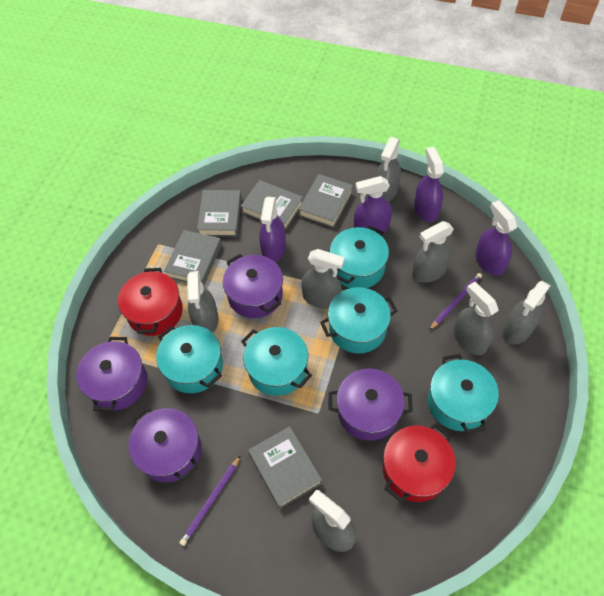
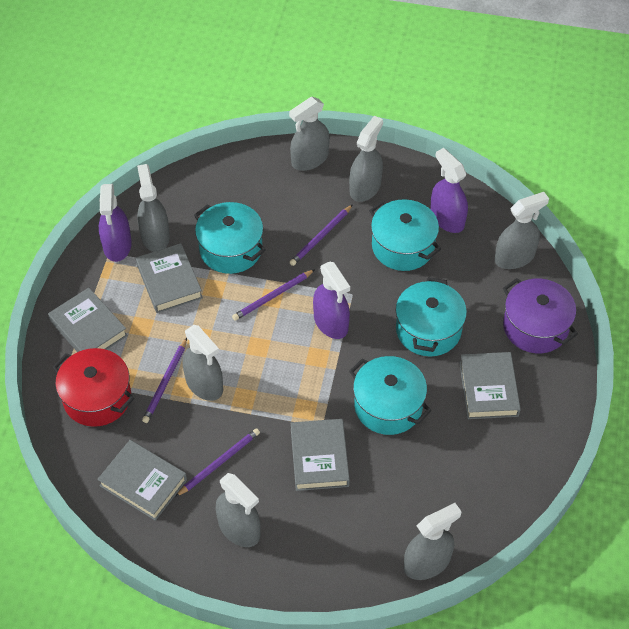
purple pencil: [179,455,241,546] [429,273,482,330] = 2 -> [142,338,187,423] [175,428,260,497] [232,269,315,321] [290,205,352,266] = 4
purple pot: [76,337,147,411] [128,408,201,483] [223,254,283,318] [328,369,413,441] = 4 -> [503,278,578,353] = 1
purple spray bottle: [259,197,286,262] [354,176,392,234] [414,147,444,222] [475,200,517,276] = 4 -> [99,184,132,262] [313,262,350,339] [430,148,468,233] = 3
red pot: [118,268,183,336] [383,423,456,502] = 2 -> [53,348,135,427] = 1
turquoise pot: [156,325,223,393] [241,327,312,396] [320,287,397,354] [330,226,389,288] [428,354,499,434] = 5 -> [194,202,266,274] [349,356,432,435] [369,199,441,271] [395,277,467,356] = 4

